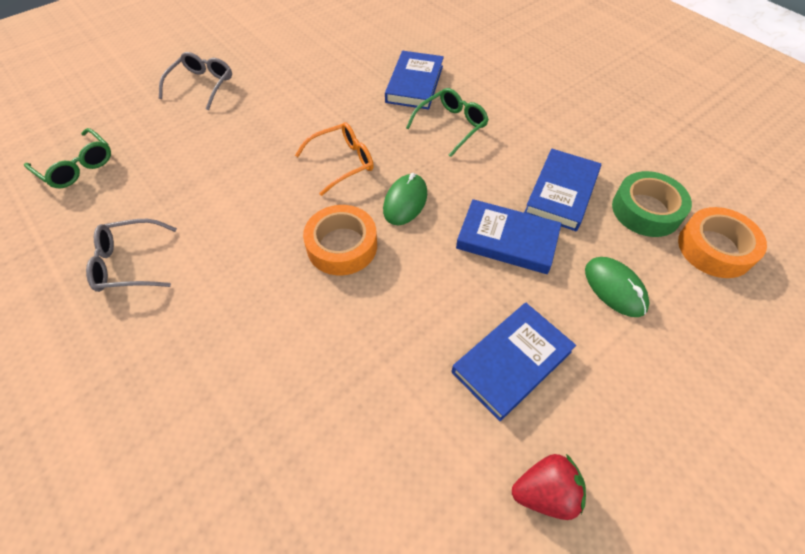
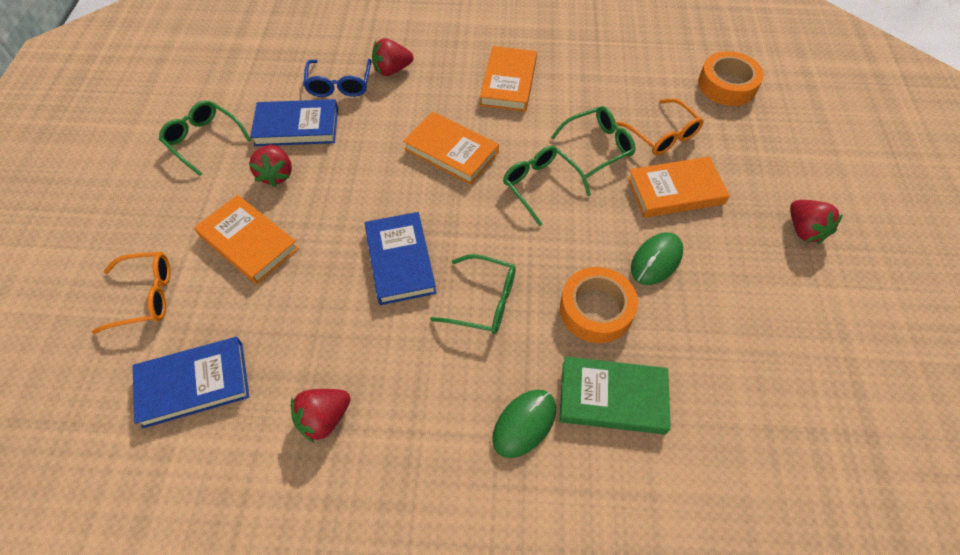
blue book: [385,51,444,110] [451,303,576,421] [456,199,562,274] [524,149,601,231] = 4 -> [132,337,249,429] [250,99,338,146] [365,212,437,305] = 3
blue glasses: none = 0 -> [303,59,371,97] = 1
green book: none = 0 -> [559,357,671,435] = 1
green glasses: [24,128,111,188] [406,88,489,157] = 2 -> [159,101,251,176] [430,254,516,334] [503,146,591,226] [551,106,635,178] = 4
green tape: [612,171,692,237] = 1 -> none = 0
grey glasses: [86,219,177,292] [159,52,232,111] = 2 -> none = 0
orange book: none = 0 -> [194,195,299,284] [403,112,499,185] [480,46,537,112] [627,157,730,218] = 4
orange glasses: [295,122,374,196] = 1 -> [92,252,170,334] [616,98,704,155] = 2
red strawberry: [512,454,586,520] = 1 -> [249,145,292,187] [291,389,351,443] [372,38,413,76] [790,200,843,244] = 4

